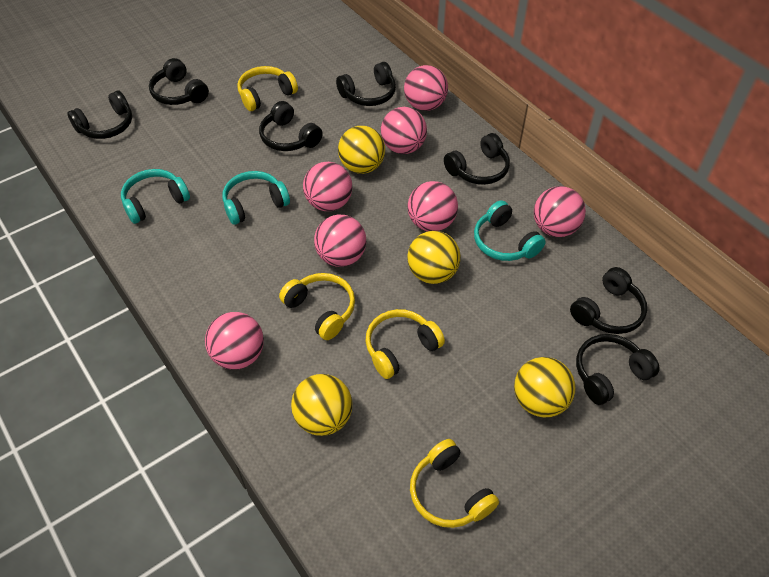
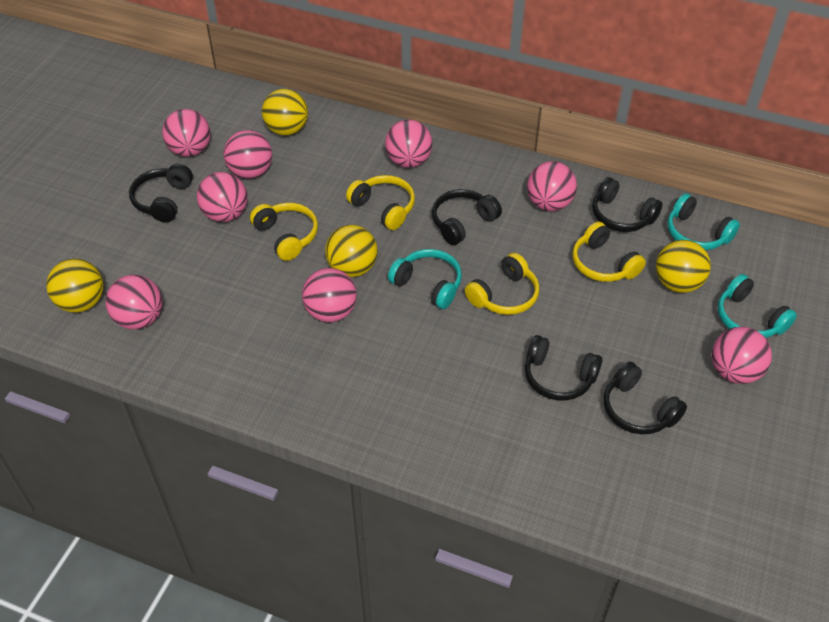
black headphones: [67,90,132,139] [149,58,209,105] [259,101,323,151] [336,62,396,106] [444,133,510,185] [570,267,647,334] [576,334,660,405] = 7 -> [129,164,193,222] [432,189,502,245] [525,335,602,401] [592,177,663,232] [604,362,687,434] = 5
pink ball: [205,312,264,370] [303,162,352,211] [314,214,366,267] [381,107,427,154] [404,65,448,111] [408,181,458,231] [534,186,586,237] = 7 -> [106,275,162,329] [162,109,210,157] [197,172,248,222] [223,130,272,179] [302,268,357,322] [385,120,433,168] [527,161,577,211] [712,327,772,384] = 8

